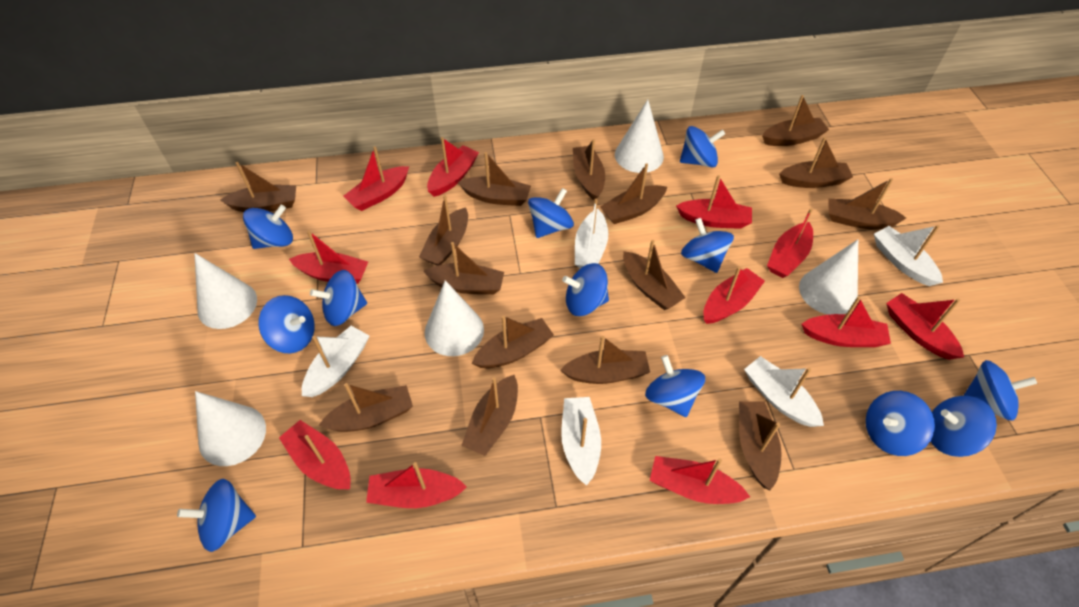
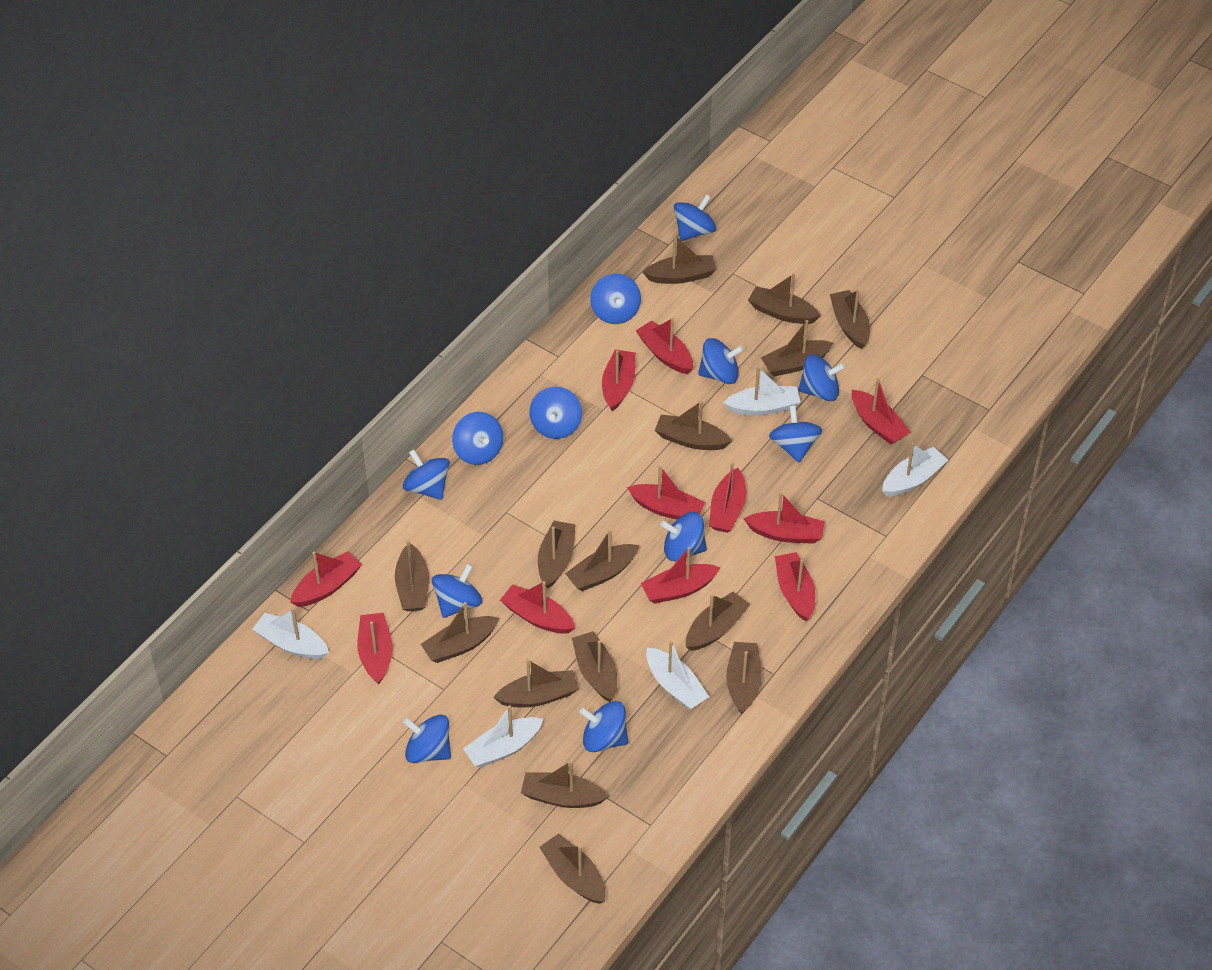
white cone: [194,253,257,329] [195,391,266,466] [425,280,484,356] [615,100,664,173] [799,239,858,315] = 5 -> none = 0

